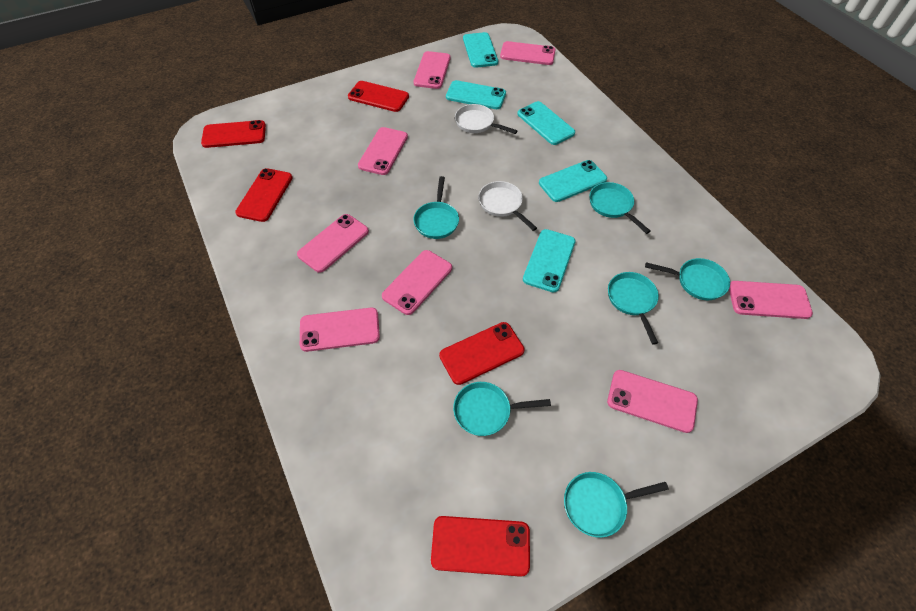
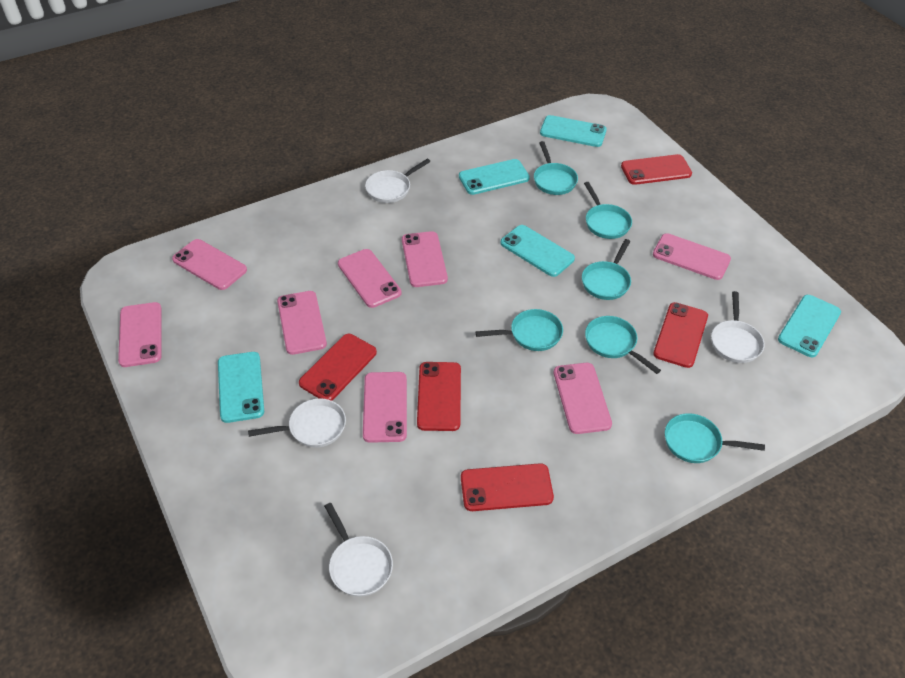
white pan: [455,104,517,134] [479,181,537,231] = 2 -> [248,399,346,447] [324,503,393,597] [365,159,431,203] [711,291,765,363] = 4

